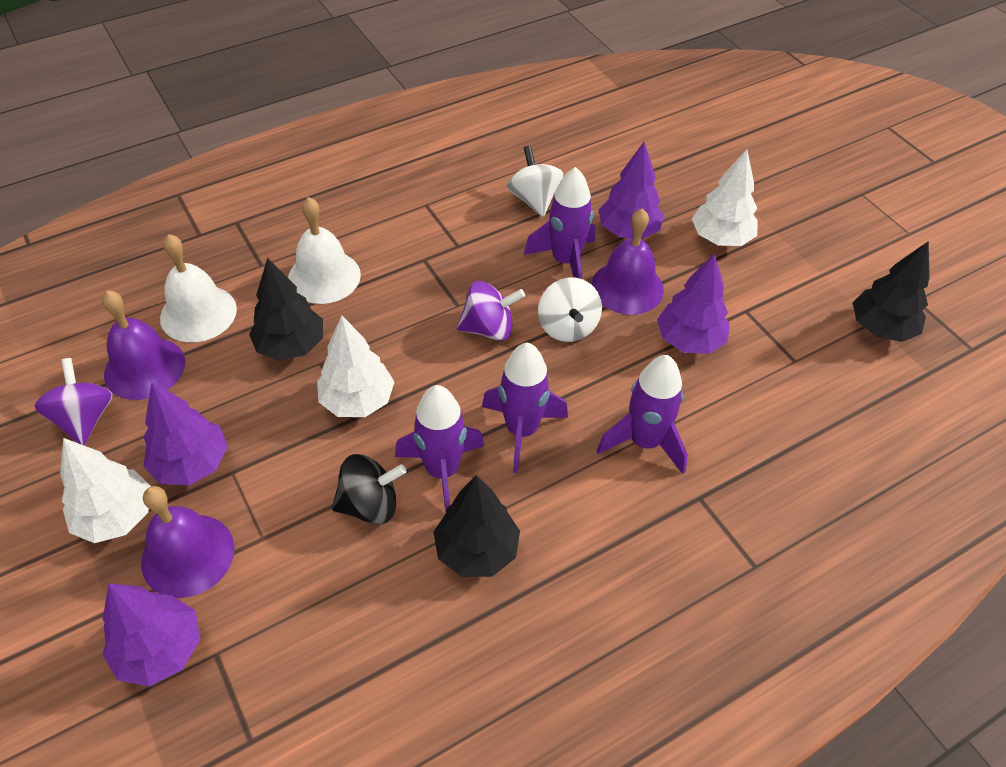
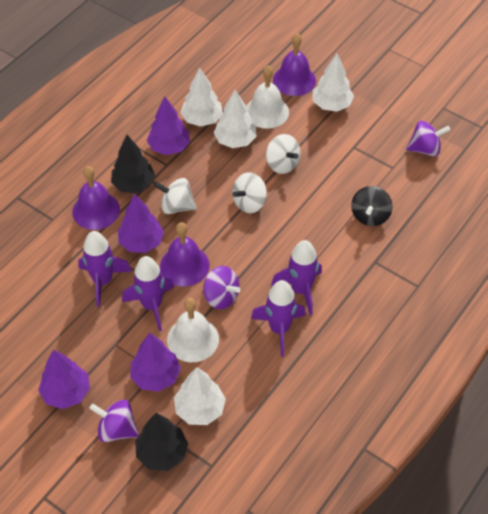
black tree: [249,258,323,361] [433,475,520,577] [852,241,930,342] = 3 -> [111,135,155,194] [135,413,188,471] = 2
purple spinning top: [34,358,113,445] [457,281,525,341] = 2 -> [89,400,139,442] [203,266,240,309] [406,121,450,157] = 3
white spinning top: [507,145,563,217] [538,277,602,342] = 2 -> [154,178,197,214] [232,172,267,213] [266,134,301,174] = 3
white tree: [60,438,151,543] [317,315,394,417] [692,149,758,246] = 3 -> [174,367,226,425] [180,68,223,127] [214,90,256,148] [313,53,354,111] = 4

